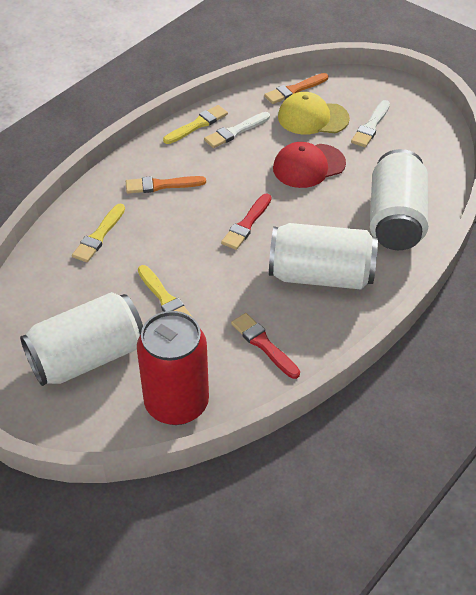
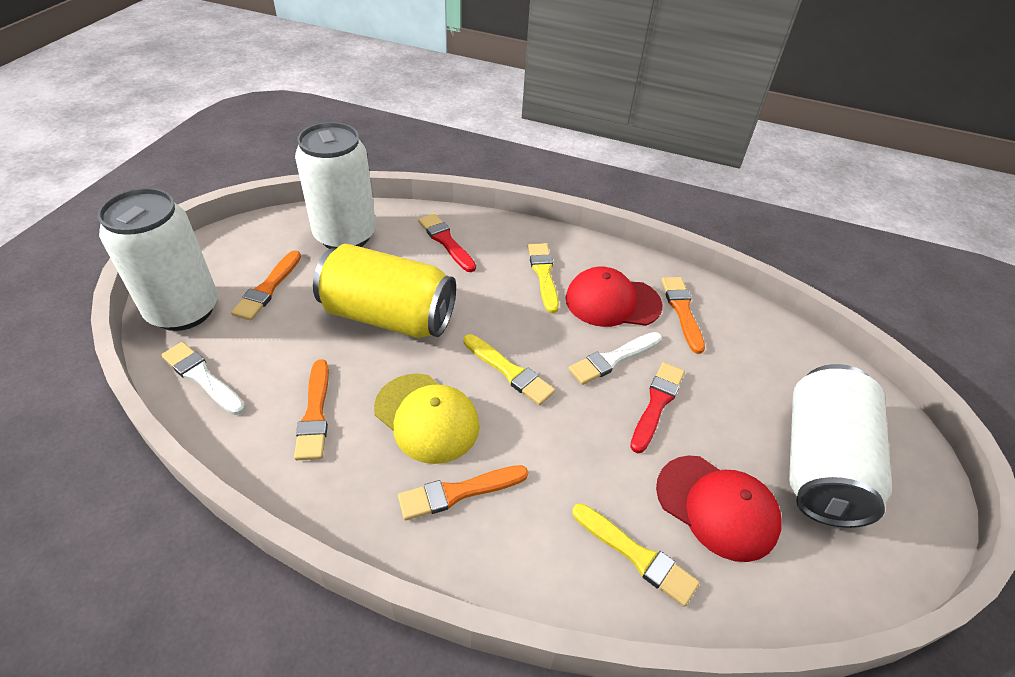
orange brush: [126,176,206,194] [264,73,328,104] = 2 -> [231,250,301,321] [294,359,329,460] [398,465,528,520] [661,277,705,354] = 4
red can: [137,311,209,425] = 1 -> none = 0
red cap: [273,142,346,188] = 1 -> [566,267,663,327] [656,455,782,562] = 2
yellow can: none = 0 -> [313,244,456,338] = 1

